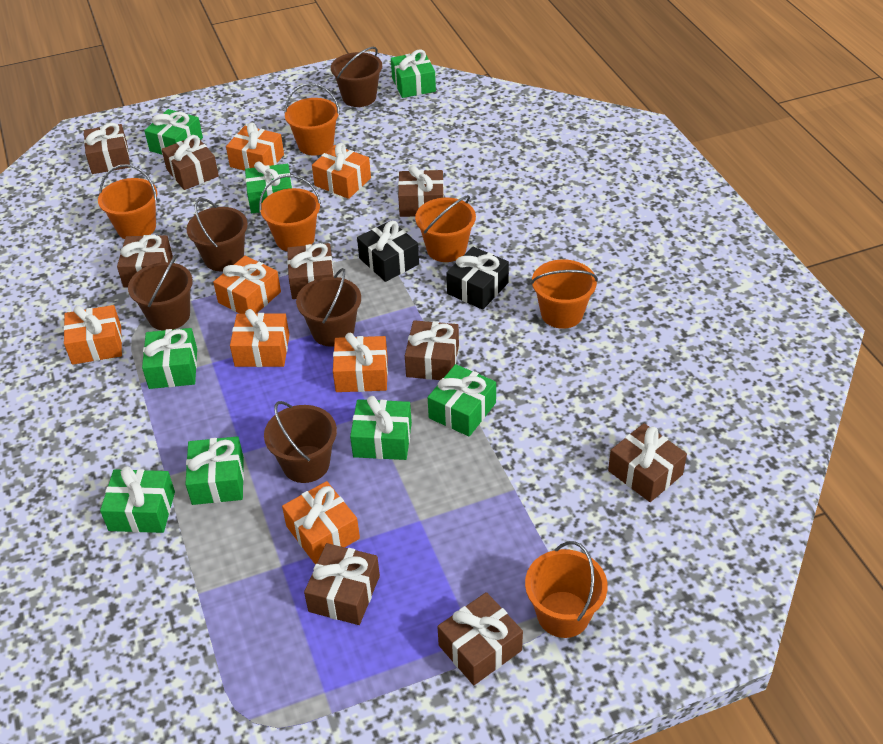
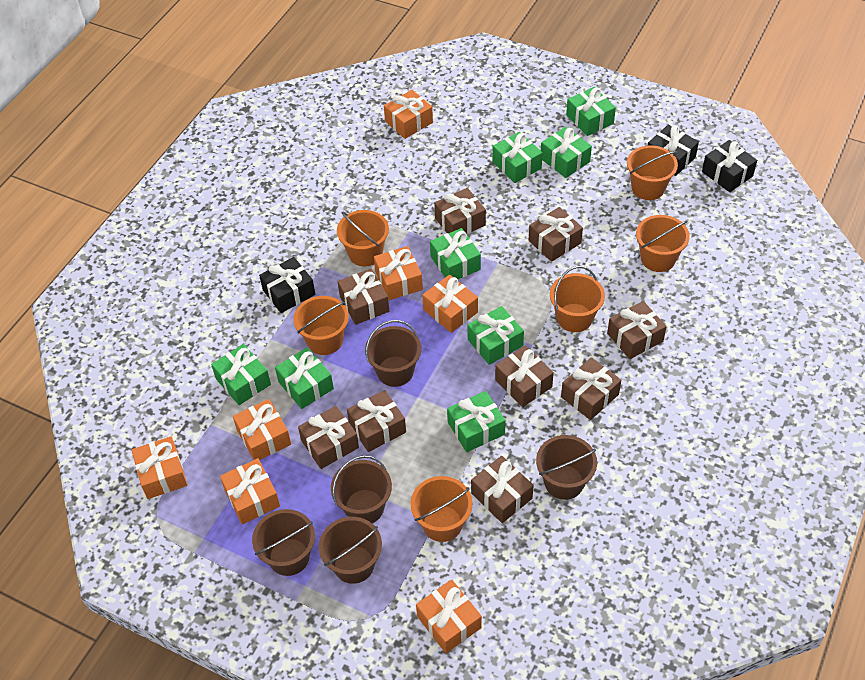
black gift: [357,221,419,282] [446,247,509,310] = 2 -> [259,257,315,313] [648,125,699,176] [702,140,757,192] = 3

